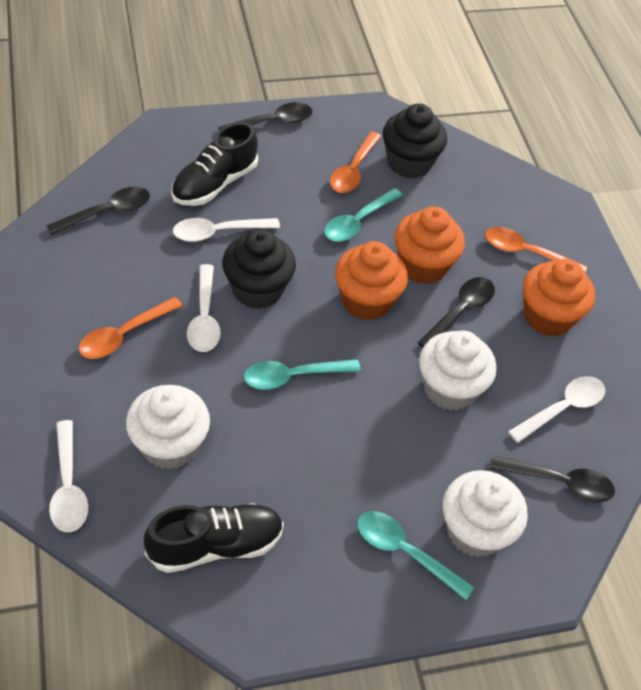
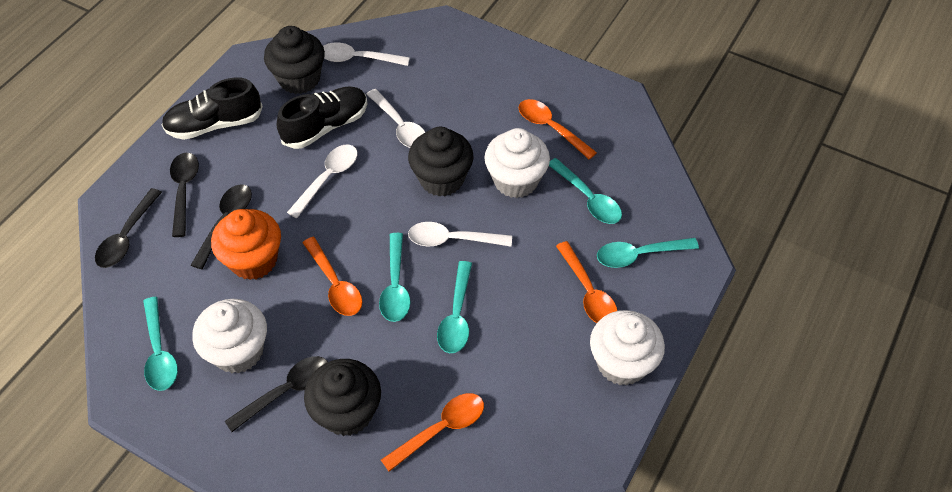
black cupcake: [222,229,296,309] [383,103,447,179] = 2 -> [264,26,325,94] [304,359,381,436] [408,127,474,197] = 3
orange cupcake: [335,241,408,320] [394,206,465,284] [523,259,595,336] = 3 -> [211,209,281,280] = 1
orange spoon: [79,297,183,359] [330,132,381,193] [485,227,587,272] = 3 -> [302,237,362,316] [381,393,484,472] [519,99,597,160] [556,241,617,323] = 4
turquoise spoon: [244,359,361,390] [324,188,403,242] [357,511,474,600] = 3 -> [143,297,178,391] [379,233,411,322] [437,261,472,353] [549,158,622,224] [597,238,699,268] = 5

